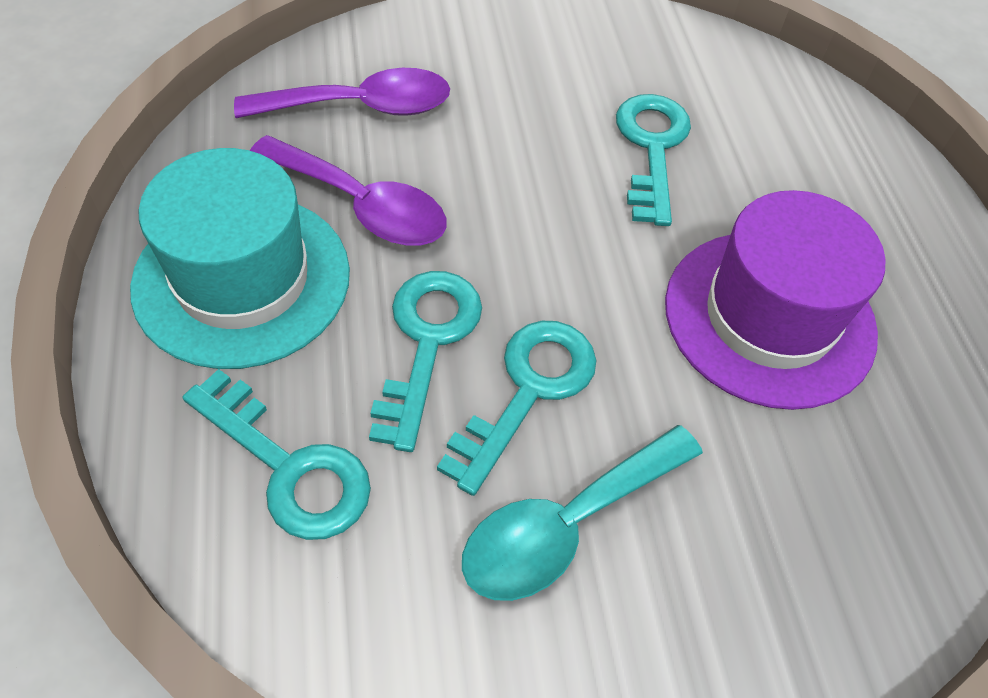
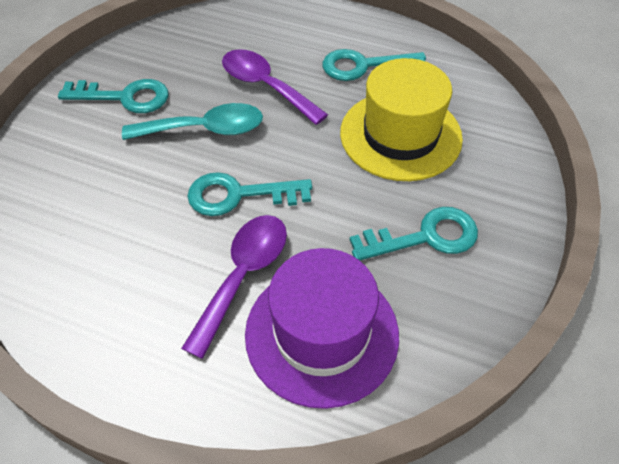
turquoise hat: [130,148,350,369] = 1 -> none = 0
yellow hat: none = 0 -> [340,58,463,181] = 1

